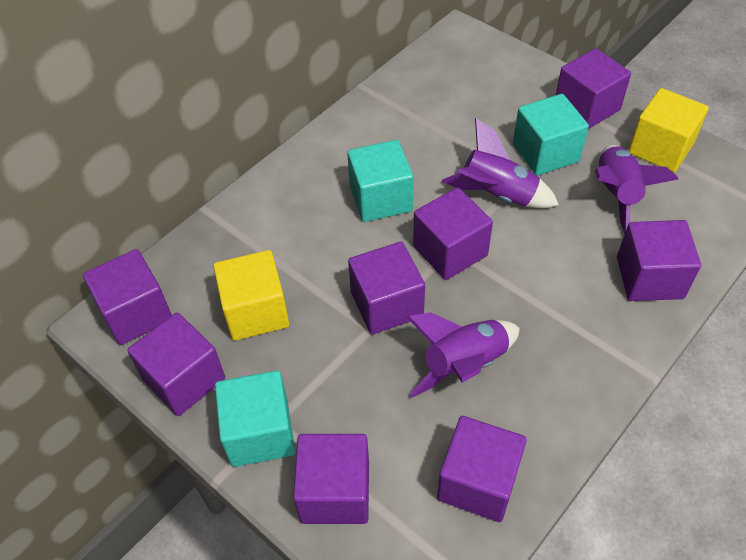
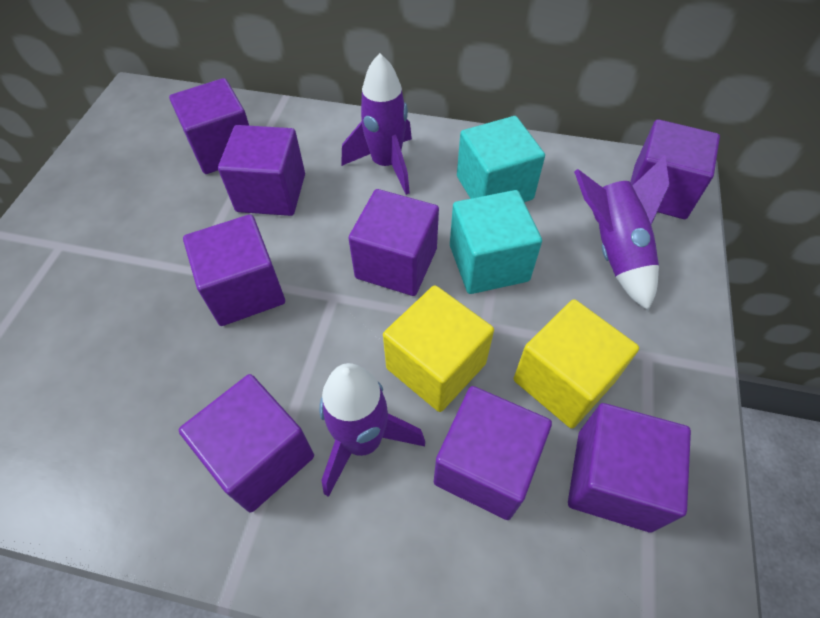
turquoise cube: [215,370,295,467] [347,140,413,222] [513,94,589,175] = 3 -> [450,190,542,294] [457,116,545,202] = 2

